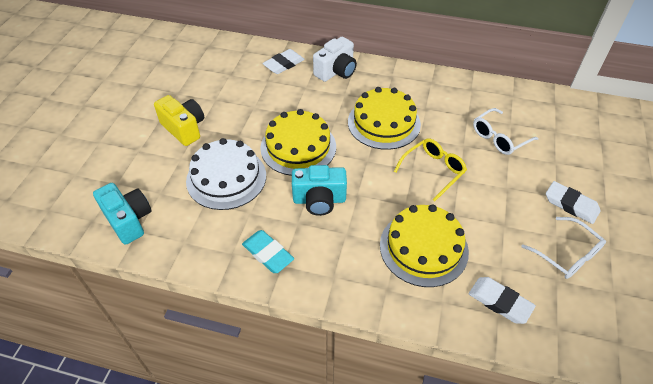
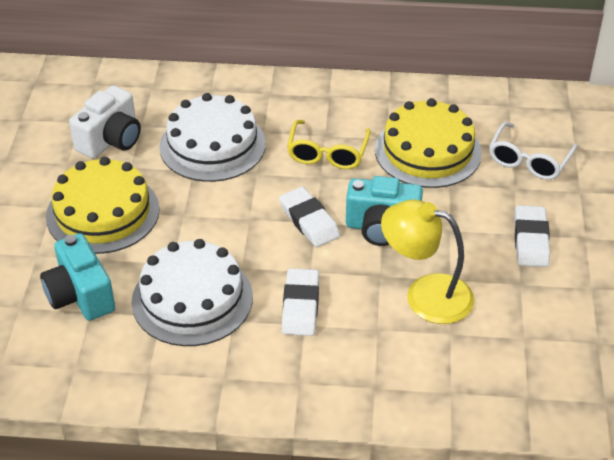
turquoise eraser: [242,230,294,273] = 1 -> none = 0
white cake: [186,138,266,210] = 1 -> [132,239,253,346] [159,93,266,182] = 2
white glasses: [473,108,539,155] [521,217,606,279] = 2 -> [489,122,578,180] = 1
yellow cake: [260,109,336,176] [348,87,421,150] [380,204,469,287] = 3 -> [46,157,160,254] [375,98,482,188] = 2
yellow camera: [154,95,204,146] = 1 -> none = 0
yellow lamp: none = 0 -> [381,200,474,324] = 1

